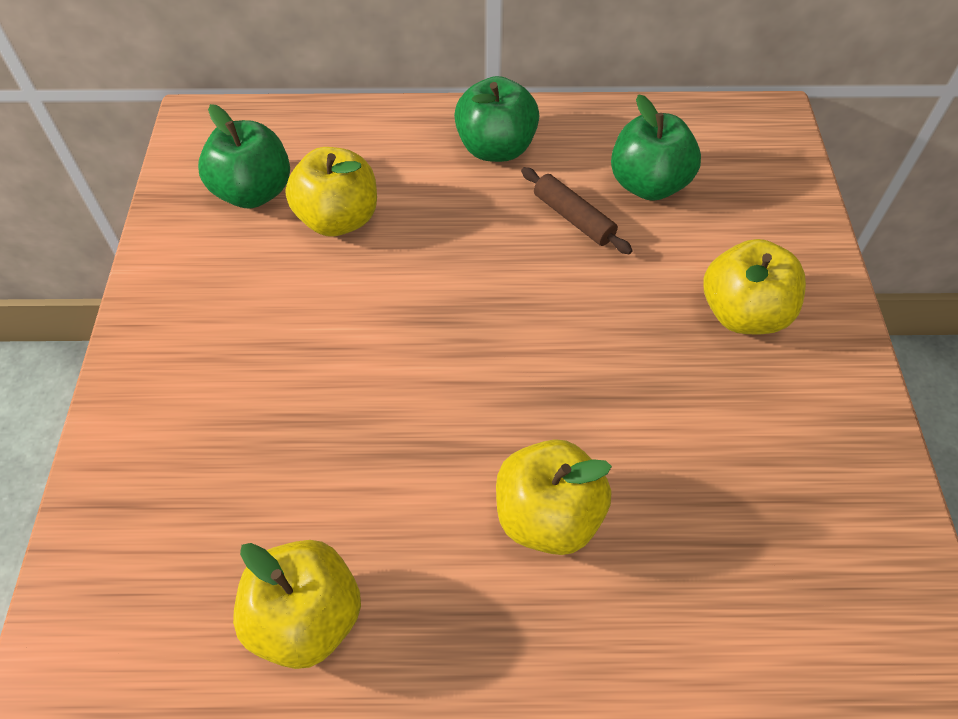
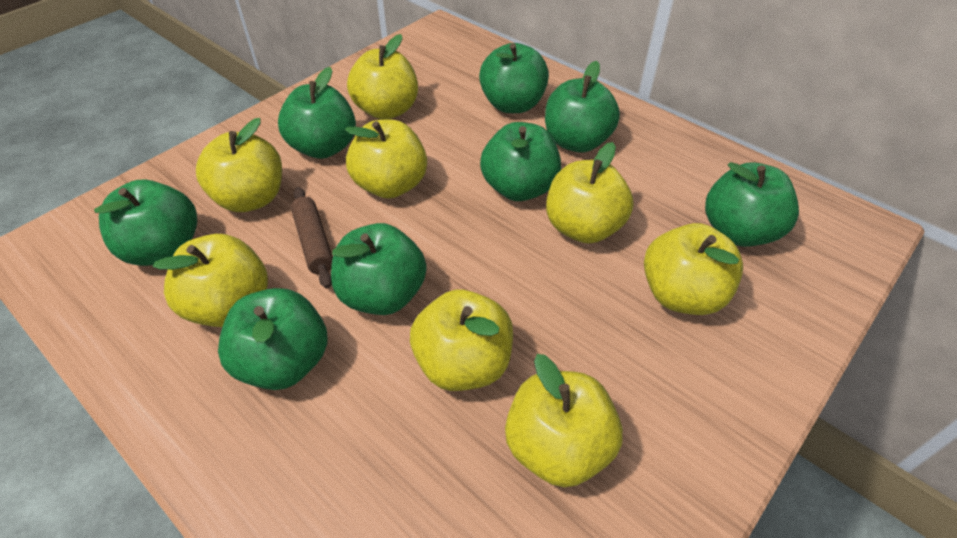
green apple: [198,104,290,209] [454,76,539,162] [611,94,701,201] = 3 -> [94,180,197,266] [218,288,328,390] [278,67,356,159] [331,223,427,315] [479,43,549,113] [480,122,561,201] [545,61,620,153] [705,162,799,247] = 8
yellow apple: [233,540,361,669] [285,147,377,236] [496,439,612,555] [704,239,806,334] = 4 -> [153,234,268,327] [196,118,282,212] [345,119,427,199] [347,34,418,120] [410,289,513,391] [505,354,623,487] [546,142,634,244] [644,223,743,315] = 8

